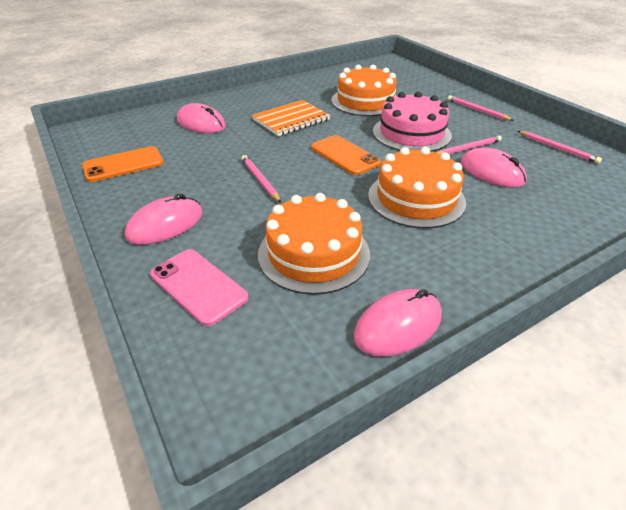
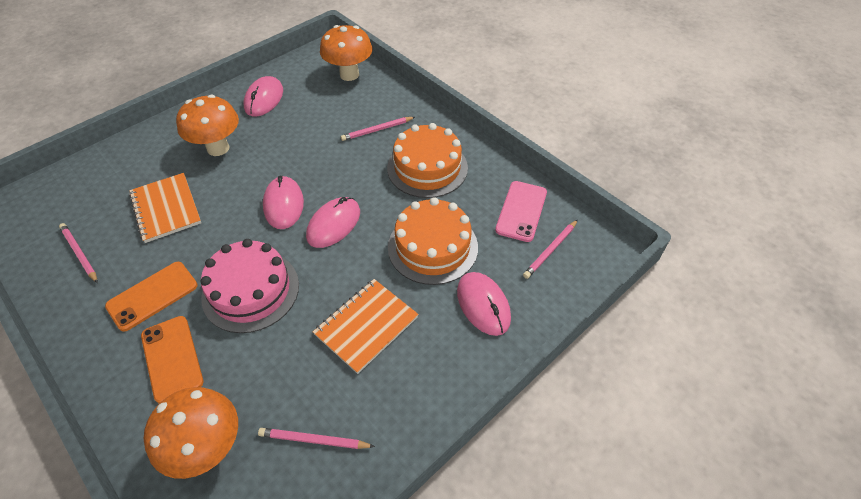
orange cake: [258,193,370,295] [331,65,397,116] [368,147,466,228] = 3 -> [387,123,468,198] [388,197,478,285] = 2
orange mushroom: none = 0 -> [144,387,238,479] [176,95,239,156] [320,25,373,81] = 3
orange notebook: [252,100,330,136] = 1 -> [129,173,201,243] [313,279,419,374] = 2

